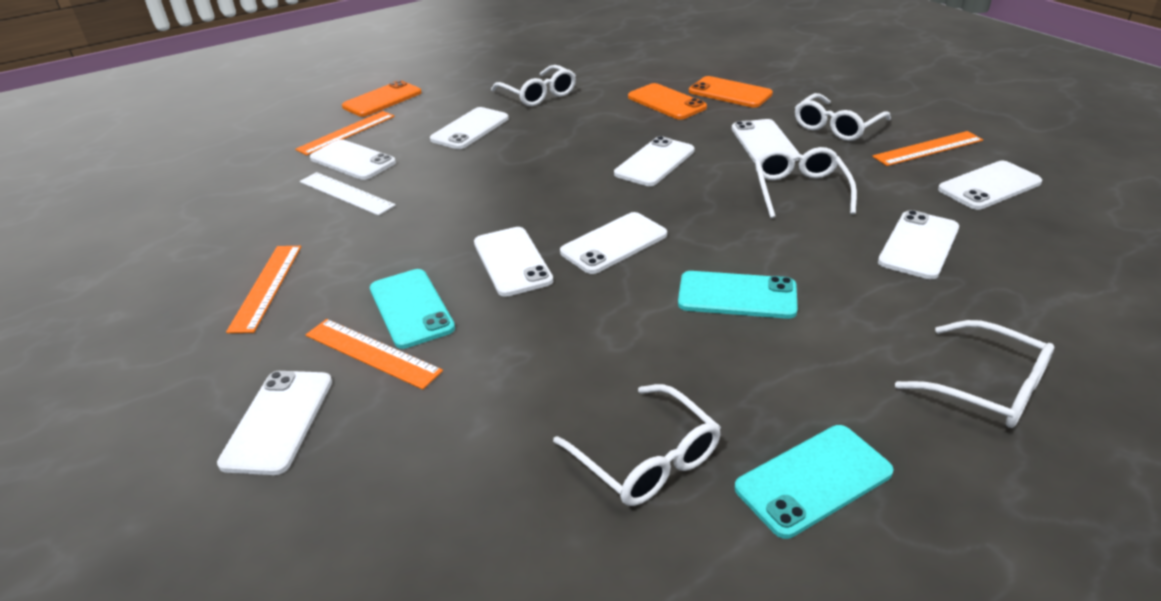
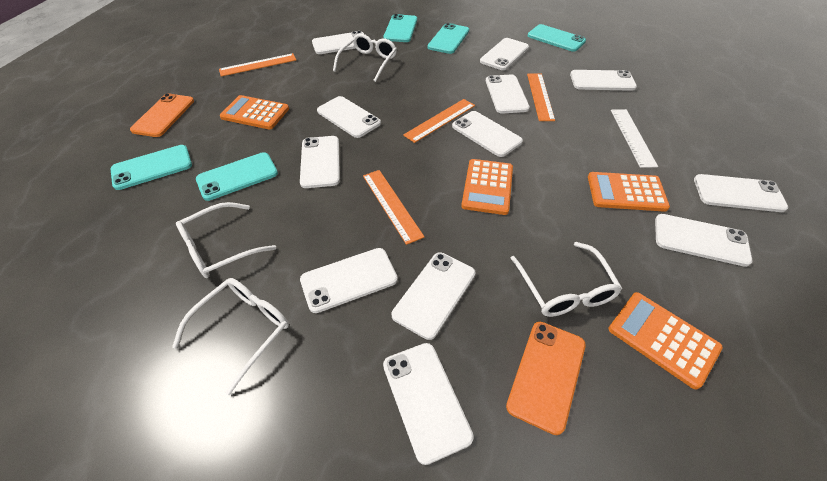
orange calculator: none = 0 -> [220,95,289,130] [461,159,513,215] [588,172,670,212] [608,292,723,390] = 4
orange phone: [342,80,422,117] [628,83,707,120] [689,76,773,108] = 3 -> [130,93,194,137] [506,322,586,435] = 2
turquoise phone: [370,269,455,349] [678,271,798,319] [735,425,894,539] = 3 -> [110,145,192,190] [196,152,278,201] [383,14,417,42] [427,23,469,54] [528,24,586,52] = 5
white glasses: [491,65,576,106] [553,384,721,506] [755,147,857,218] [795,93,891,141] [895,320,1054,428] = 5 -> [172,278,289,395] [176,202,276,278] [333,33,397,82] [511,242,622,317] = 4
white phone: [217,371,332,475] [310,139,396,180] [430,107,509,149] [474,227,553,297] [560,212,667,274] [614,136,694,186] [732,119,800,163] [878,210,959,279] [938,161,1042,210] = 9 -> [300,136,340,188] [300,248,398,313] [312,31,364,54] [317,96,381,138] [383,343,474,465] [392,252,476,340] [452,111,523,157] [480,38,529,70] [486,75,530,114] [570,70,637,91] [655,214,753,267] [694,174,788,212] = 12

